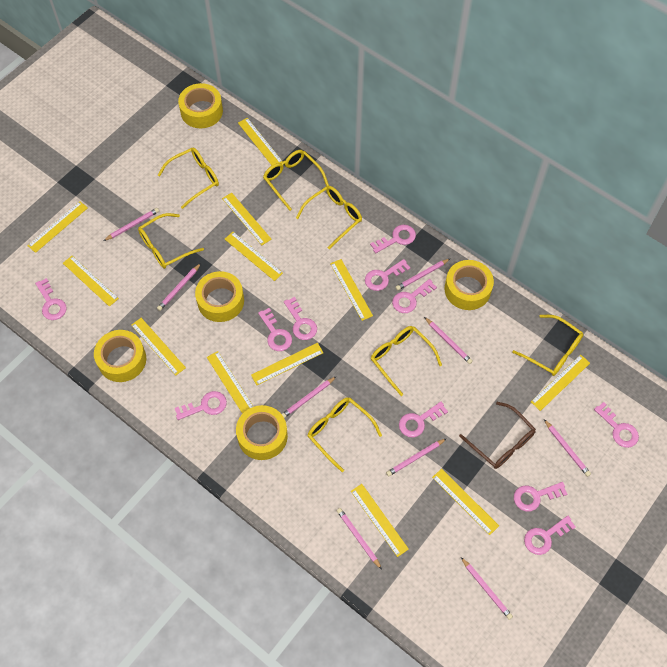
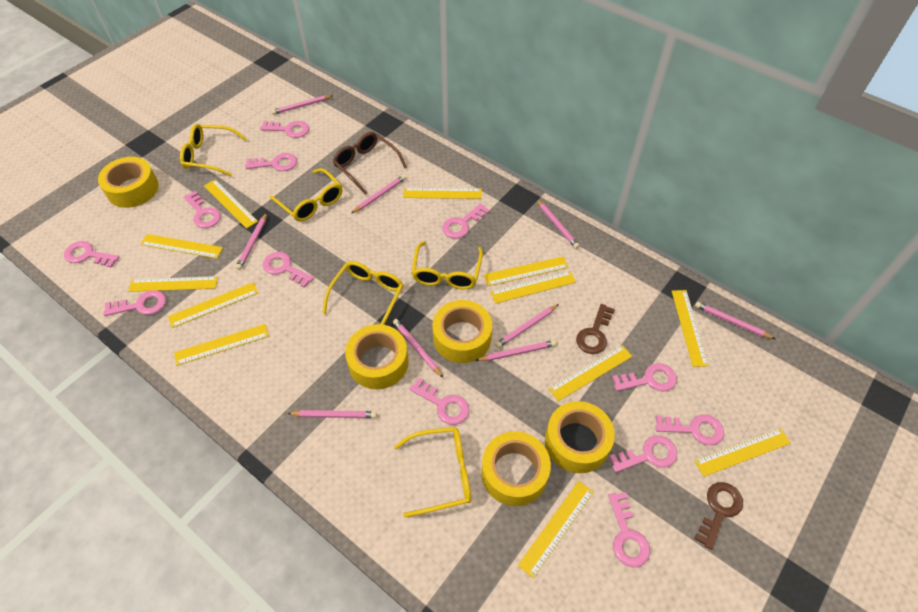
brown key: none = 0 -> [576,304,615,354] [694,482,743,550] = 2
pink key: [35,278,67,320] [175,391,227,420] [258,308,292,351] [284,297,317,340] [365,259,410,291] [370,225,416,253] [392,279,437,313] [399,402,448,437] [514,482,567,512] [524,516,576,555] [594,402,639,448] = 11 -> [64,241,119,268] [104,290,166,316] [184,191,221,228] [245,153,297,171] [260,121,309,138] [263,252,314,288] [410,377,469,425] [442,203,490,239] [608,492,650,567] [609,436,677,472] [612,363,677,391] [655,415,724,445] = 12
yellow glasses: [138,213,204,269] [158,148,219,209] [263,150,329,211] [296,186,362,250] [308,397,382,472] [371,326,442,396] [512,315,583,376] = 7 -> [180,124,247,176] [269,168,342,222] [322,261,403,325] [394,427,471,517] [412,241,483,289] = 5

